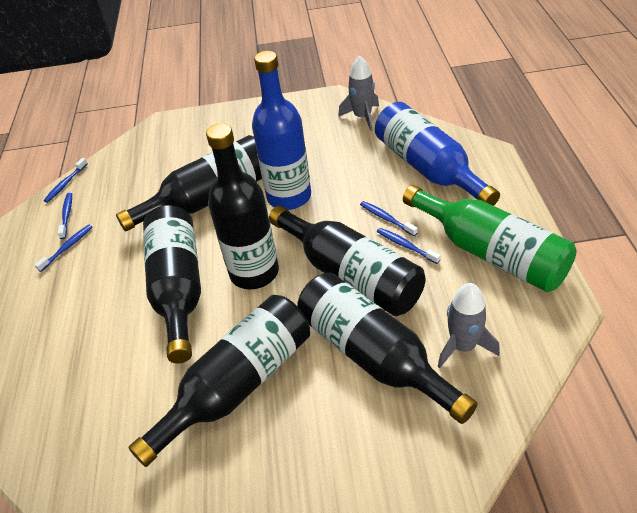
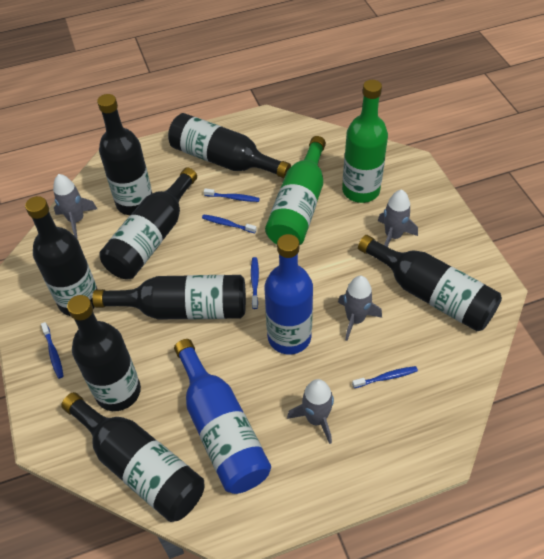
black bottle: [116,135,262,232] [128,295,310,467] [143,205,201,363] [206,123,279,289] [269,206,425,316] [297,272,478,424] = 6 -> [25,196,97,316] [61,392,204,522] [67,295,141,411] [92,275,246,320] [97,94,152,215] [99,167,197,279] [168,113,291,178] [358,235,502,331] = 8
green bottle: [403,185,577,292] = 1 -> [265,136,326,245] [342,80,388,203] = 2
grey rocket: [338,55,379,131] [438,283,500,368] = 2 -> [53,174,97,238] [287,379,334,444] [338,276,382,341] [378,190,418,247] = 4

